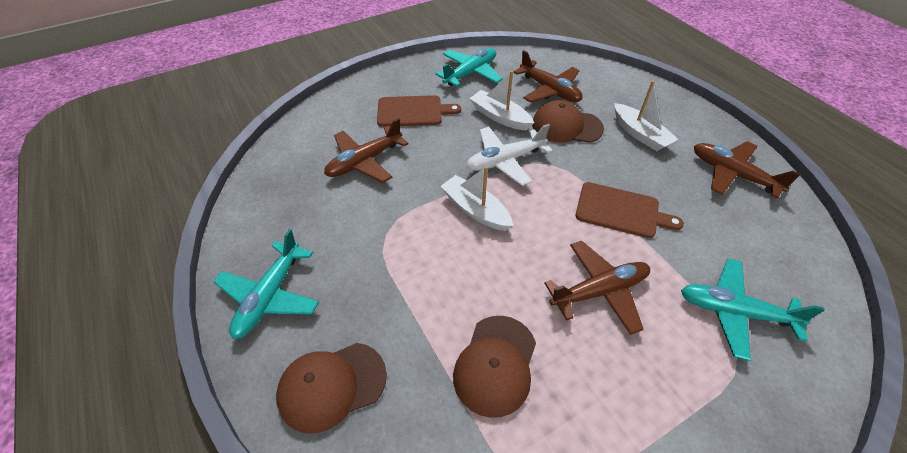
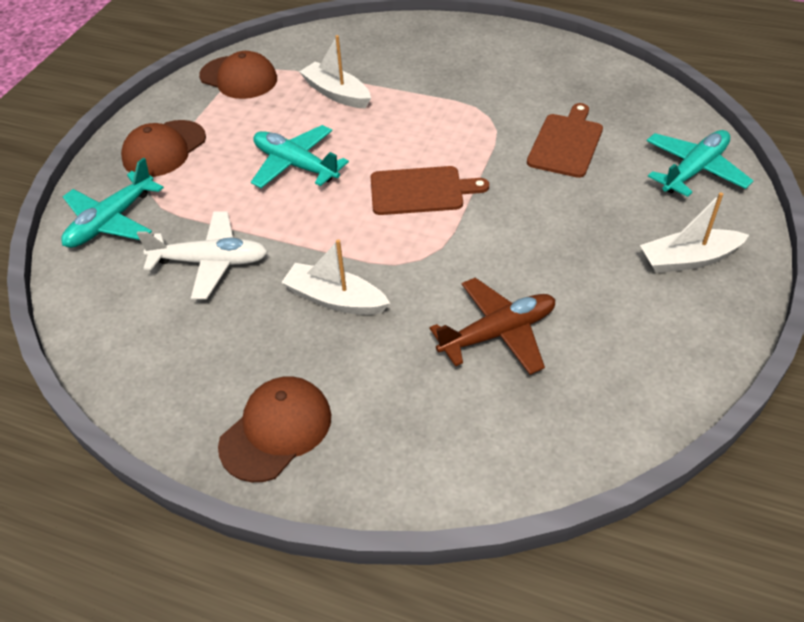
brown plane: [324,118,409,183] [513,50,582,103] [544,241,650,335] [694,141,800,198] = 4 -> [429,278,556,375] = 1

